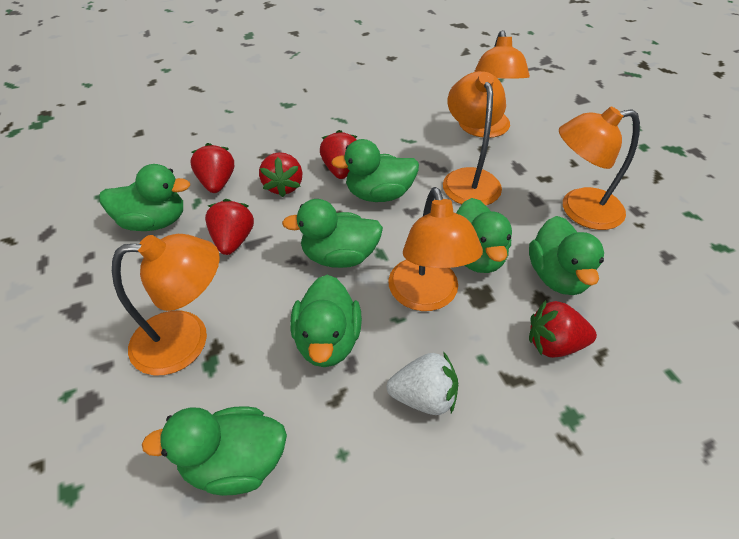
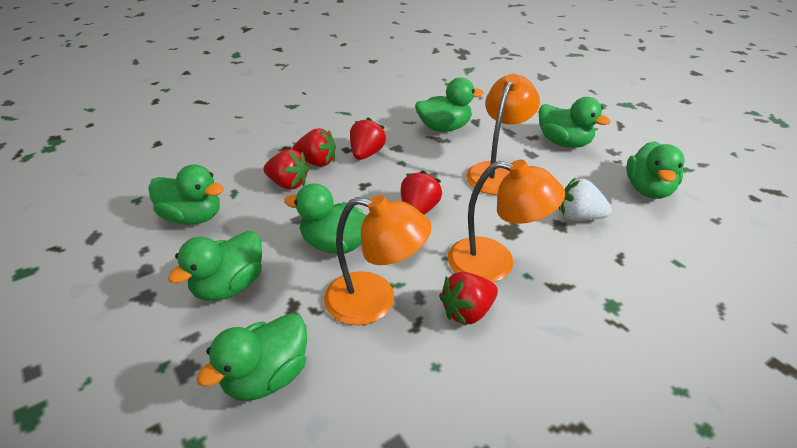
orange lamp: [112,234,220,375] [388,187,483,311] [443,71,506,205] [459,30,530,138] [559,106,640,230] = 5 -> [324,195,432,325] [448,159,565,283] [466,74,540,195] = 3

